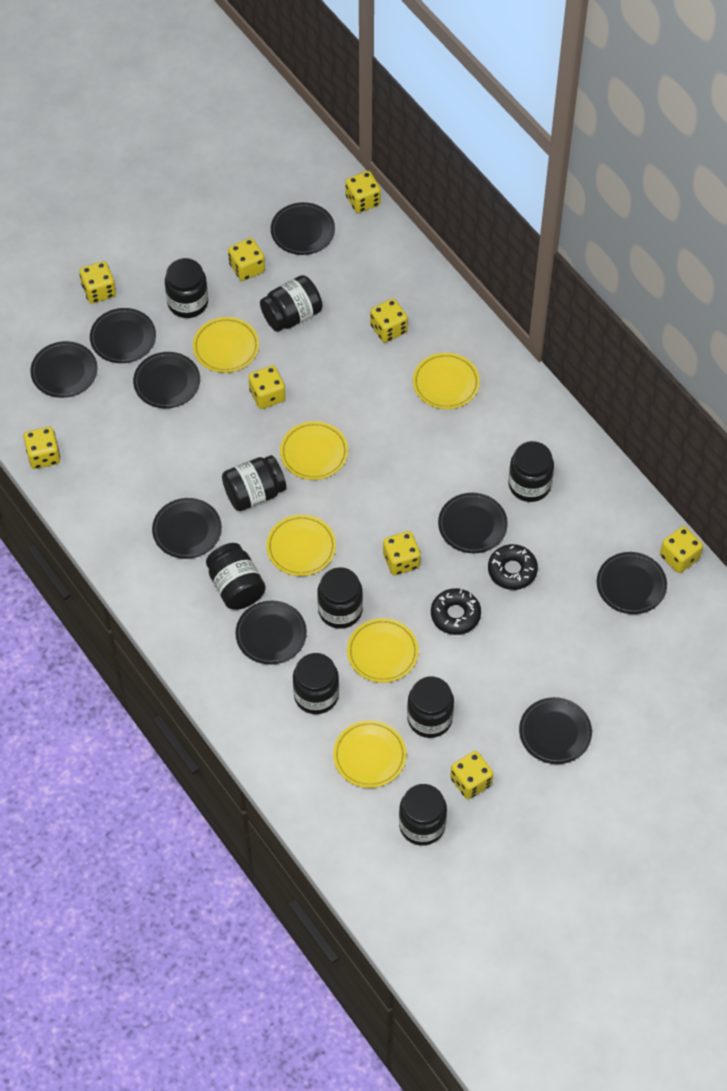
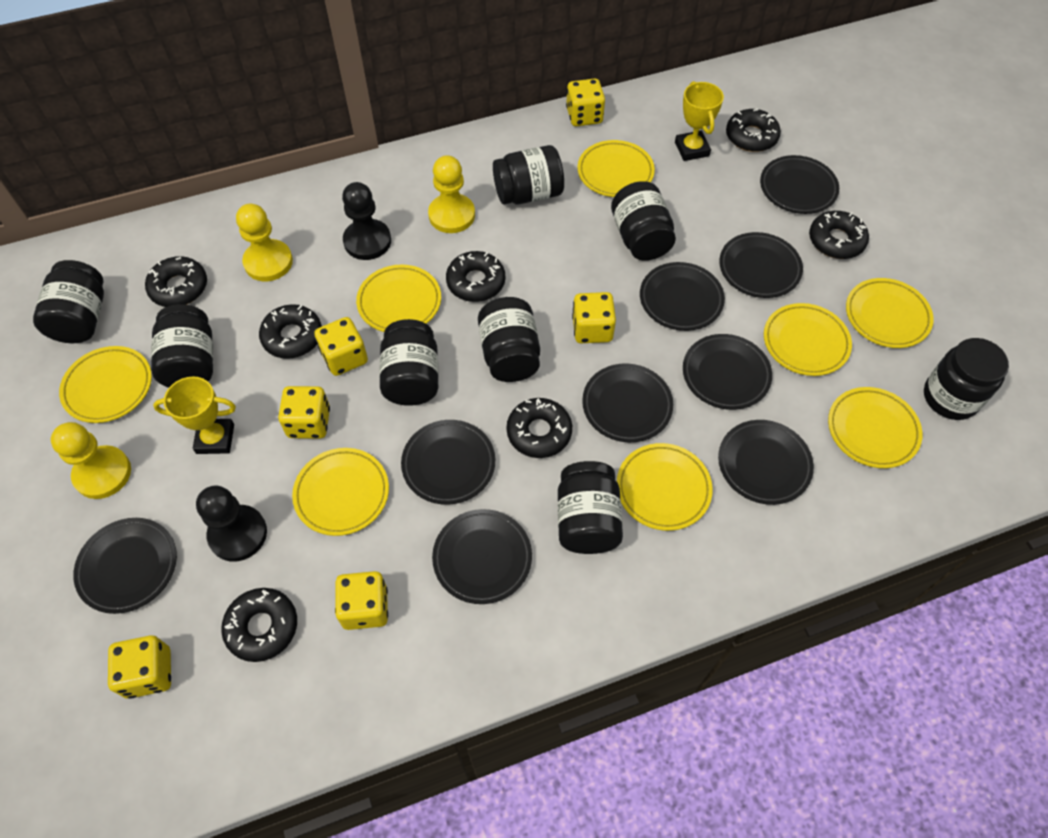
black donut: [431,588,481,635] [488,544,538,590] = 2 -> [145,256,207,307] [221,588,297,662] [259,304,322,359] [446,251,505,302] [507,398,572,458] [726,109,781,152] [809,211,869,259] = 7
black jar: [165,258,208,318] [206,543,266,610] [222,455,286,511] [260,275,323,332] [293,653,339,714] [317,567,363,629] [399,784,447,846] [407,677,454,738] [509,441,554,502] = 9 -> [33,260,104,343] [151,304,213,388] [380,319,439,406] [478,297,540,382] [493,145,564,205] [558,461,623,554] [611,181,676,261] [924,338,1009,420] = 8
black pawn: none = 0 -> [196,486,267,562] [342,182,391,260] = 2
yellow dice: [23,427,60,469] [79,261,116,304] [228,238,265,281] [248,365,286,409] [345,171,381,213] [370,298,408,343] [383,531,421,575] [450,751,493,799] [660,526,703,573] = 9 -> [108,635,171,699] [278,386,330,439] [314,317,368,376] [335,571,388,630] [566,78,605,127] [572,292,616,343] = 6
yellow pawn: none = 0 -> [51,422,131,499] [236,204,293,281] [428,155,475,233] = 3
yellow plate: [193,317,259,373] [266,515,336,576] [280,421,348,480] [333,720,406,788] [347,618,419,683] [413,353,480,409] = 6 -> [59,346,152,423] [292,448,389,536] [356,265,441,332] [577,140,655,197] [617,443,713,531] [764,303,852,376] [828,387,922,468] [846,278,934,348] = 8
yellow trophy: none = 0 -> [153,376,236,454] [675,81,724,161] = 2

